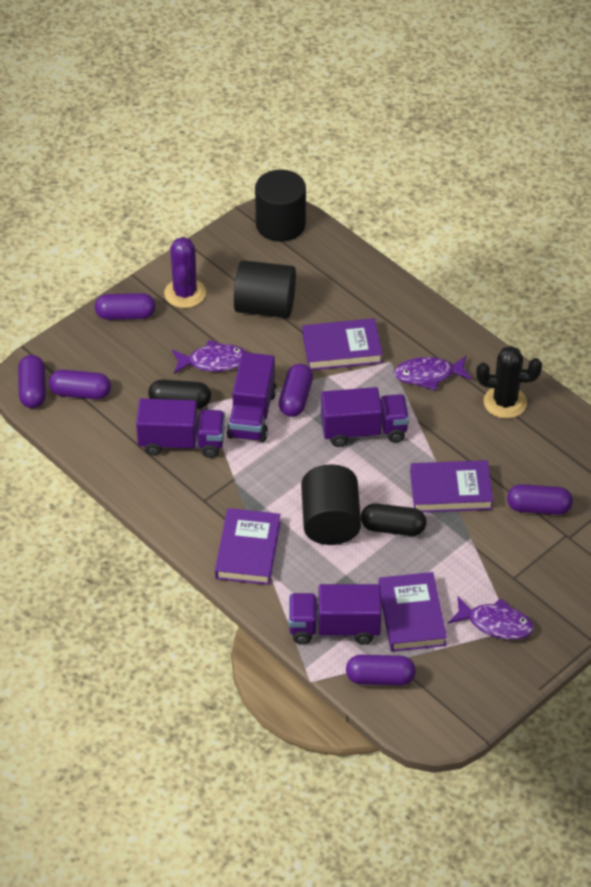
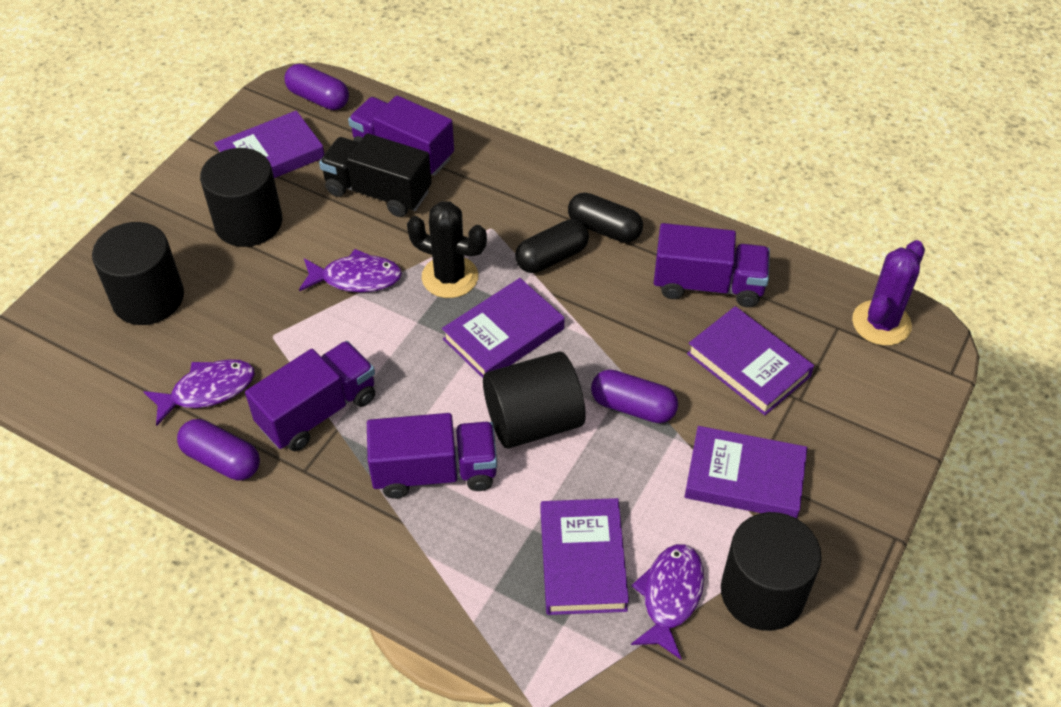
black cylinder: [234,260,296,318] [255,170,306,242] [301,465,361,545] = 3 -> [92,222,184,325] [200,148,282,247] [483,352,586,449] [721,512,822,631] = 4
black truck: none = 0 -> [319,133,432,217] = 1
purple book: [215,508,281,585] [302,318,383,370] [379,572,447,652] [410,460,493,513] = 4 -> [214,111,324,178] [442,278,565,378] [541,498,629,615] [684,426,807,518] [687,306,814,415] = 5
purple capsule: [18,355,46,408] [49,369,111,399] [95,293,156,320] [279,364,313,417] [346,655,416,686] [507,484,573,515] = 6 -> [177,419,260,480] [284,64,349,110] [591,369,678,423] = 3

